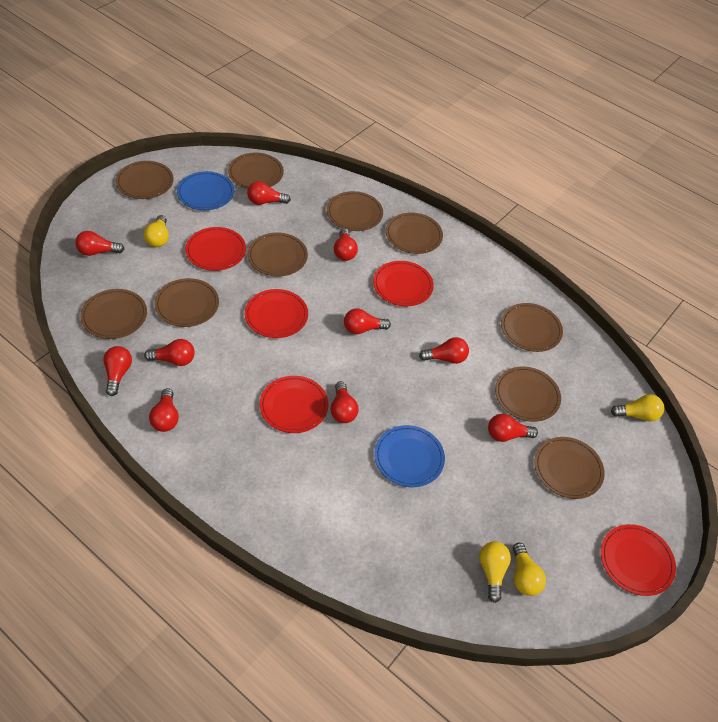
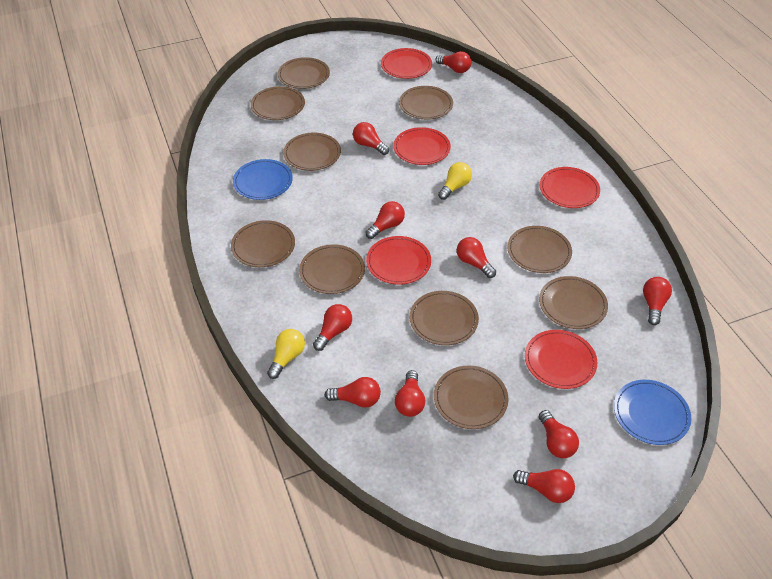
yellow light bulb: [143,215,169,247] [479,541,511,603] [513,543,546,596] [611,394,664,421] = 4 -> [267,329,305,379] [438,162,472,200] = 2

